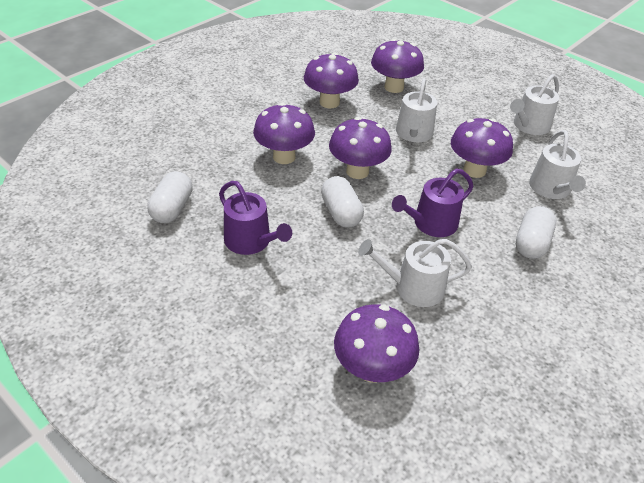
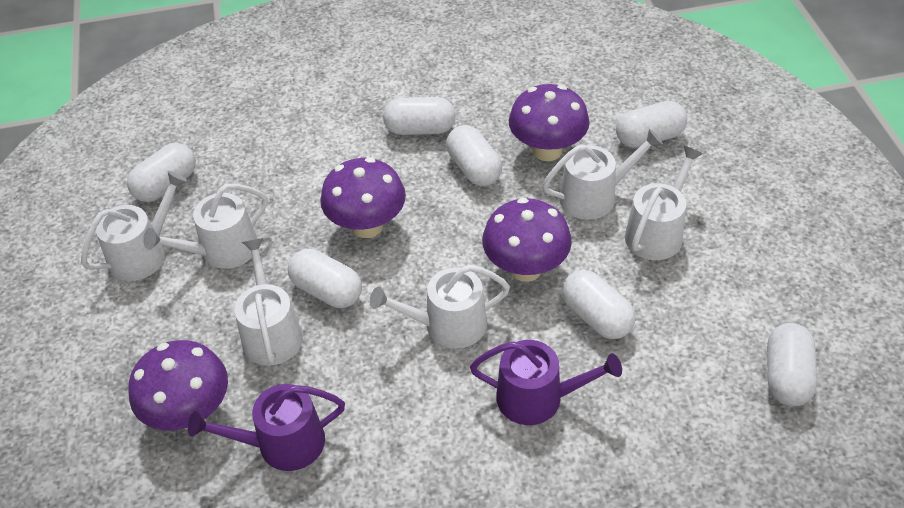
purple mushroom: [253,103,315,164] [304,53,359,108] [329,117,392,179] [334,304,419,383] [371,39,424,93] [451,118,513,178] = 6 -> [129,340,228,430] [320,157,406,238] [482,198,572,282] [509,84,590,161] = 4
white capsule: [147,171,193,223] [321,176,364,228] [516,206,556,259] = 3 -> [127,143,196,202] [288,249,362,308] [383,97,456,135] [446,125,502,186] [562,270,635,339] [616,101,687,148] [767,323,817,406] = 7
white watering can: [358,239,472,307] [396,78,437,142] [510,74,559,135] [529,130,586,199] = 4 -> [81,171,187,281] [143,183,268,269] [234,238,303,366] [370,265,510,349] [542,129,663,220] [625,146,703,260] = 6

